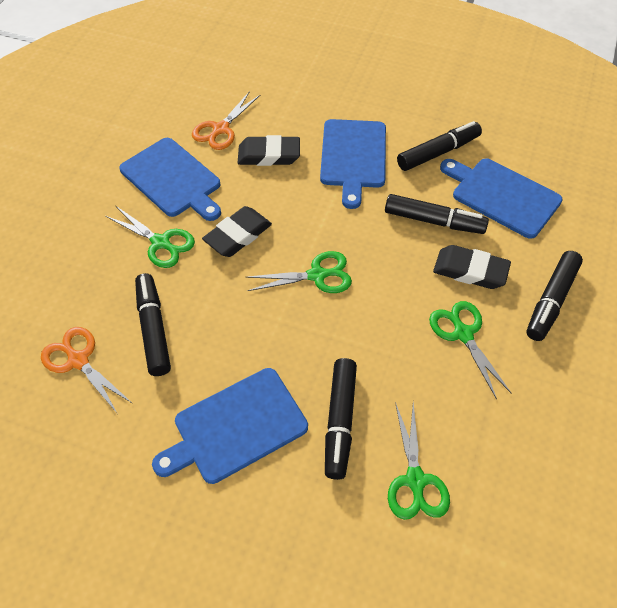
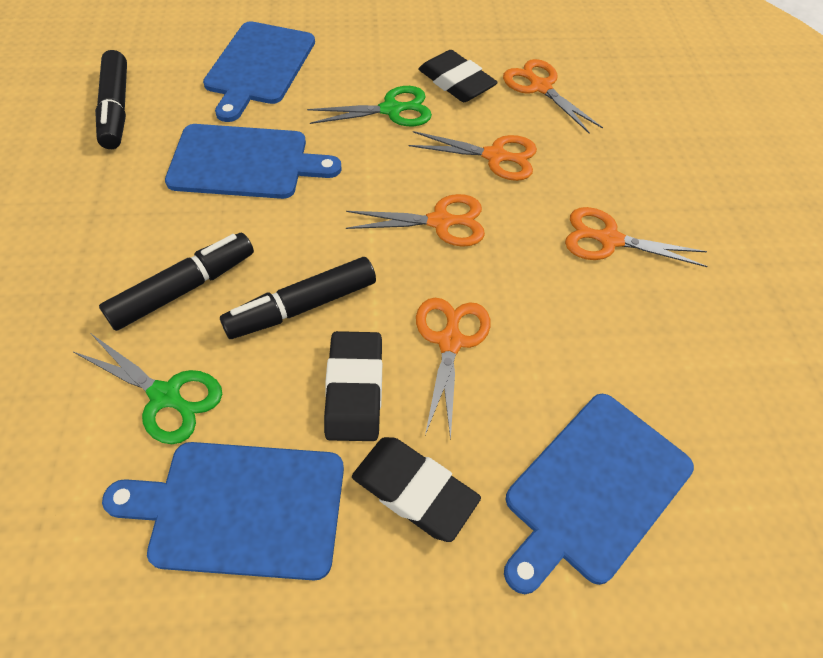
black marker: [135,273,171,376] [325,358,357,480] [385,194,489,234] [397,121,482,171] [526,251,583,341] = 5 -> [95,50,127,149] [99,233,254,331] [220,257,376,339] = 3
green scissors: [106,206,195,268] [246,251,352,293] [388,402,450,520] [429,301,511,399] = 4 -> [72,333,222,444] [307,86,432,126] = 2
orange scissors: [41,327,132,413] [192,91,260,150] = 2 -> [346,194,485,247] [408,131,537,181] [416,298,491,441] [503,59,603,134] [565,207,707,267] = 5

